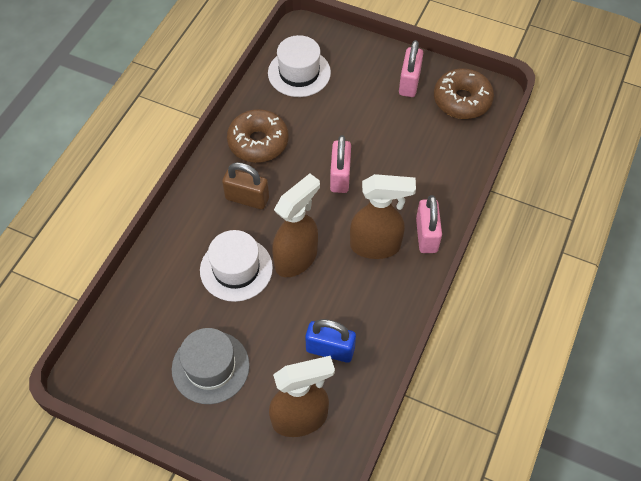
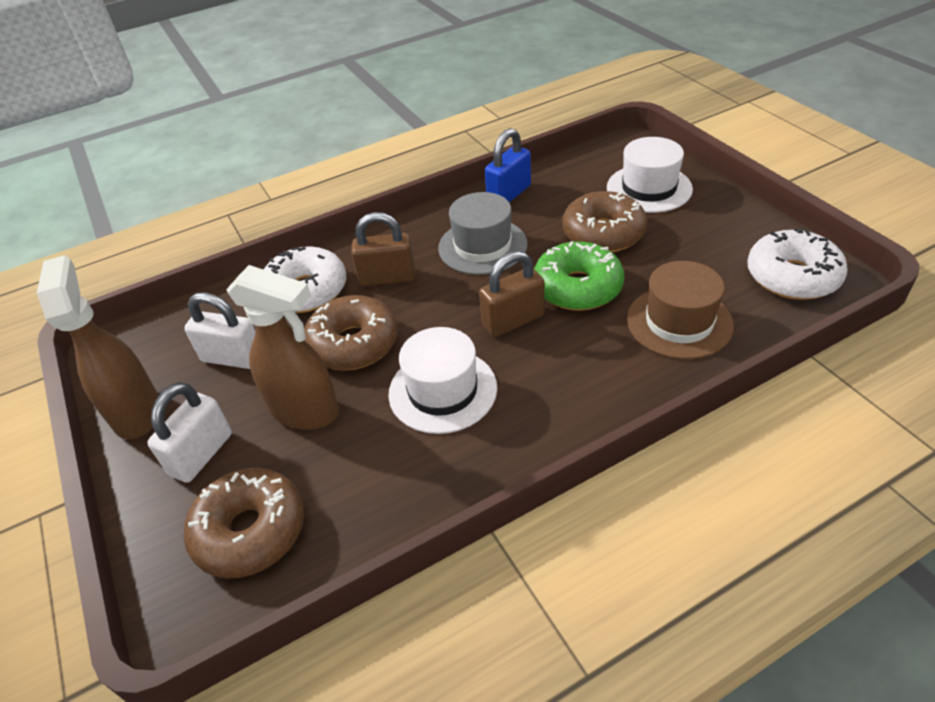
brown donut: [227,109,289,163] [434,68,494,119] = 2 -> [184,468,304,579] [304,295,398,371] [562,191,647,252] = 3
brown hat: none = 0 -> [627,261,734,359] = 1
brown padlock: [222,162,269,210] = 1 -> [351,212,416,286] [479,251,545,337] = 2
brown spray bottle: [269,356,335,437] [272,173,320,277] [350,174,416,259] = 3 -> [37,255,159,440] [226,265,339,430] = 2
green donut: none = 0 -> [534,241,624,311] = 1
pink padlock: [330,135,351,193] [399,40,423,97] [416,195,442,253] = 3 -> none = 0
white donut: none = 0 -> [263,247,346,313] [747,228,848,300] = 2
white padlock: none = 0 -> [147,382,232,483] [184,292,256,369] = 2

